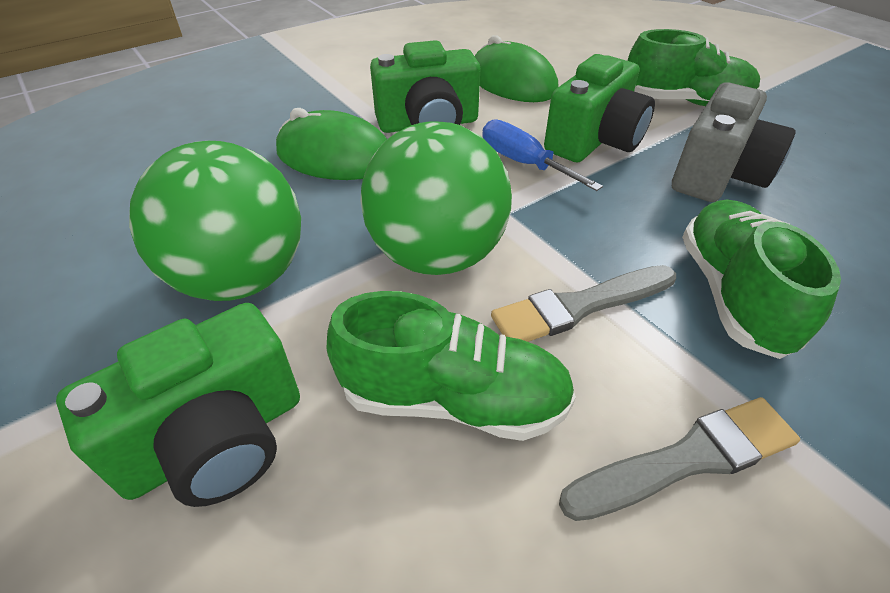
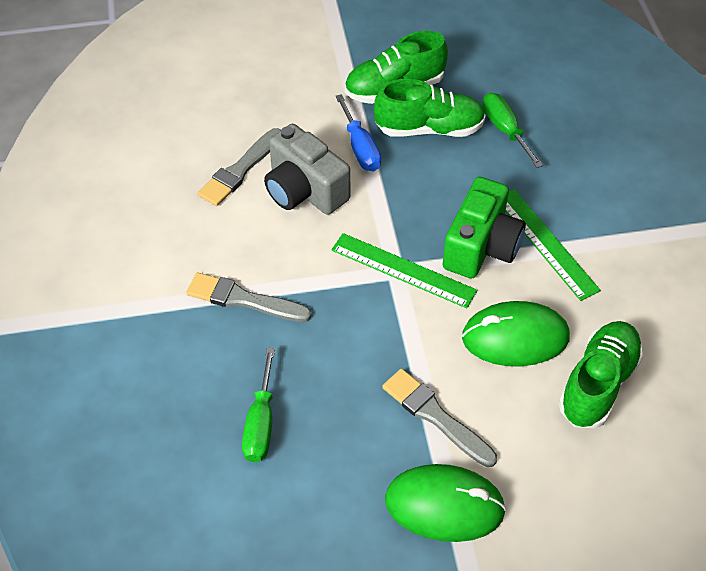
green ball: [129,141,301,301] [360,121,512,275] = 2 -> none = 0
green camera: [56,303,300,507] [370,40,480,133] [544,54,655,162] = 3 -> [443,177,526,278] = 1
green ruler: none = 0 -> [331,233,477,308] [506,189,601,301] = 2
green screwdriver: none = 0 -> [242,348,275,462] [482,93,543,168] = 2
grey brush: [491,265,676,342] [559,397,800,521] = 2 -> [187,273,312,322] [198,128,280,206] [382,369,497,467] = 3

